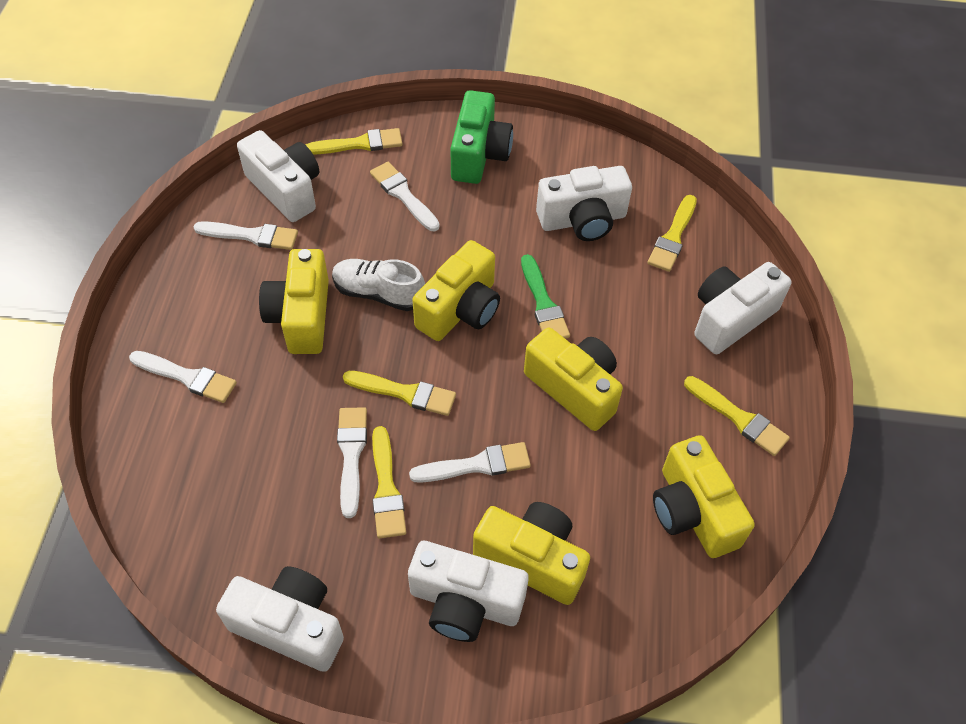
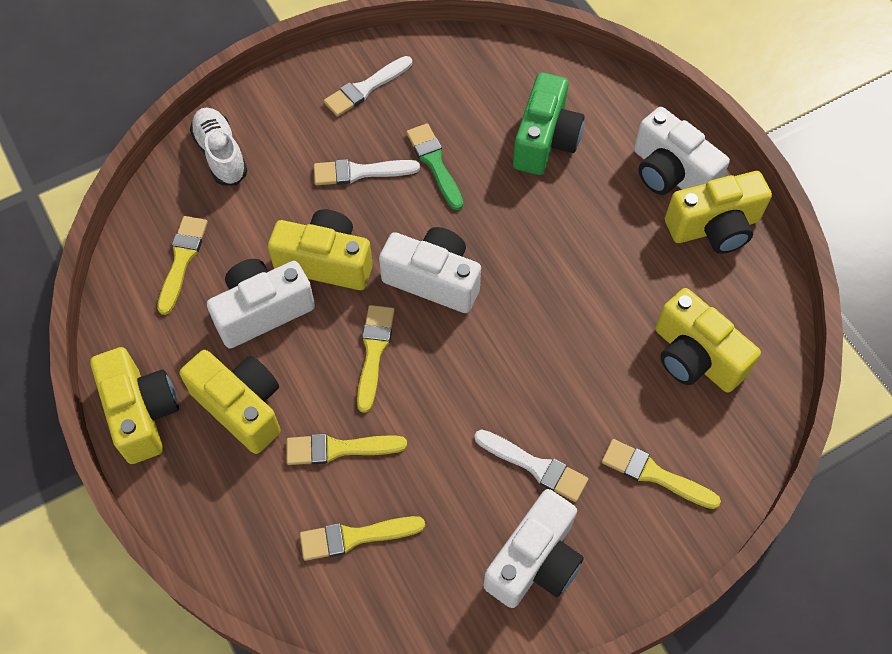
white brush: [129,351,237,403] [194,221,298,250] [337,407,367,518] [370,162,440,231] [409,442,531,483] = 5 -> [314,159,420,185] [324,56,412,117] [474,429,588,502] = 3
white camera: [216,566,344,672] [237,130,319,222] [408,541,529,642] [536,166,632,241] [694,262,792,354] = 5 -> [207,259,315,348] [379,227,481,313] [483,489,584,608] [634,107,730,195] = 4

